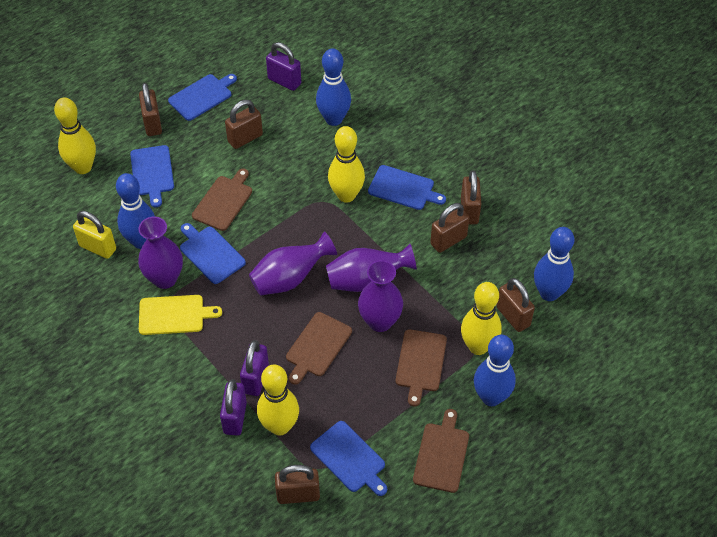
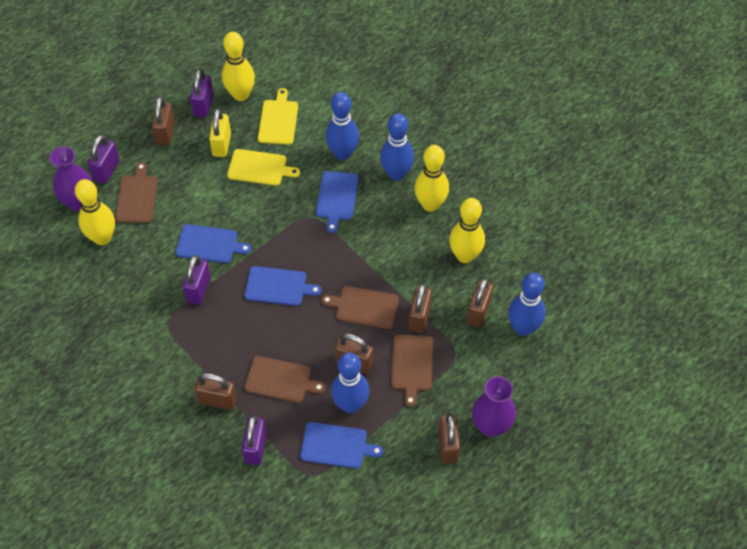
blue cutting board: [130,145,174,207] [168,74,237,121] [180,223,246,284] [310,421,387,496] [368,165,446,210] = 5 -> [175,224,251,263] [244,266,322,306] [300,422,383,469] [316,171,359,233] = 4
purple padlock: [220,379,247,436] [240,340,269,396] [266,42,301,91] = 3 -> [88,135,120,184] [182,255,211,305] [190,69,214,118] [241,415,267,465] = 4
purple vase: [138,217,183,289] [249,232,337,296] [326,244,417,292] [358,260,403,332] = 4 -> [49,146,93,211] [472,376,516,437] = 2
yellow cutting board: [139,295,222,335] = 1 -> [227,149,300,186] [258,88,298,145] = 2

